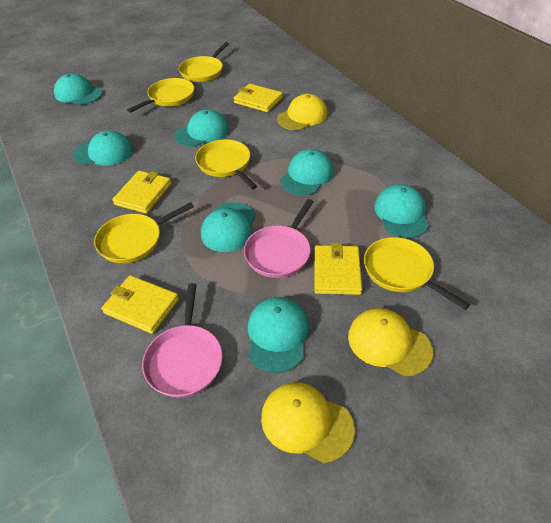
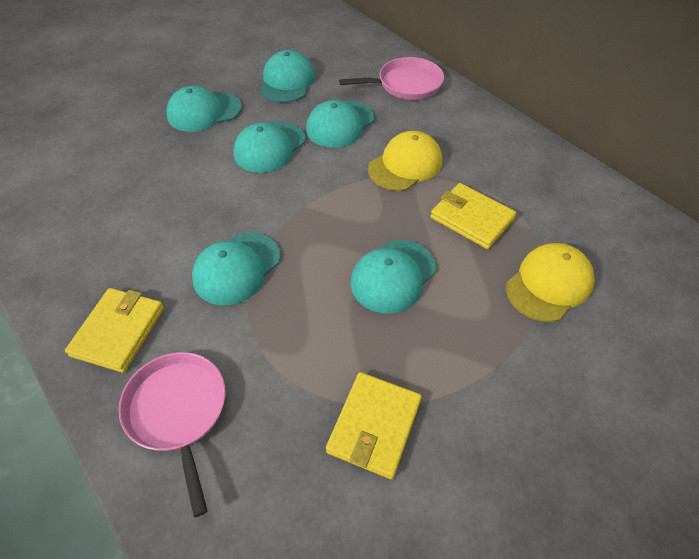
turquoise cap: [54,73,103,105] [73,131,133,166] [174,109,229,147] [201,202,256,252] [248,297,309,373] [280,149,334,195] [374,184,429,238] = 7 -> [166,86,242,132] [192,232,280,305] [233,122,305,173] [261,50,315,103] [306,100,374,148] [351,240,436,314] = 6
yellow cap: [261,382,355,463] [277,94,328,130] [348,308,433,376] = 3 -> [368,131,442,191] [506,243,595,322] = 2
yellow pan: [94,202,194,263] [127,78,194,113] [179,42,229,82] [195,139,257,189] [364,237,470,310] = 5 -> none = 0
yellow wallet: [101,275,179,334] [112,171,171,214] [233,84,283,112] [314,243,362,295] = 4 -> [65,288,164,373] [326,372,422,479] [430,183,516,249] = 3

